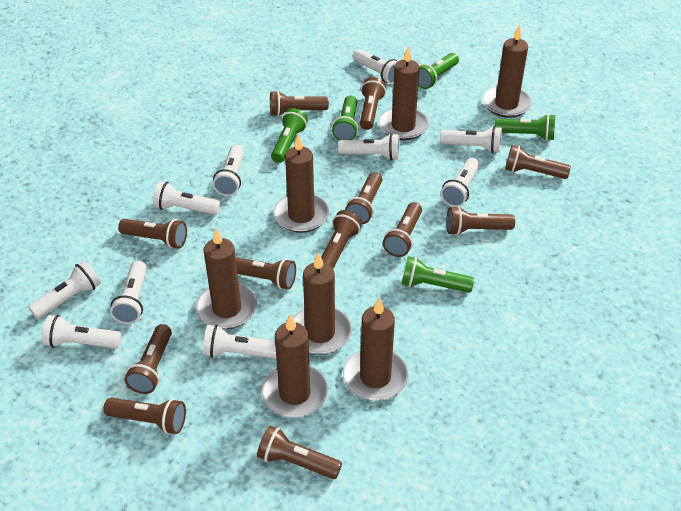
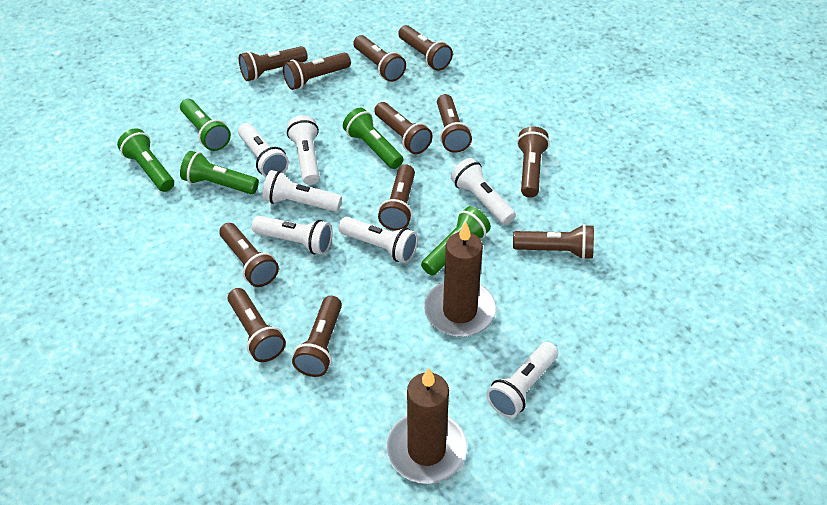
brown candle: [196,228,257,329] [262,314,328,418] [274,135,329,233] [293,253,352,355] [343,298,408,401] [378,46,429,140] [483,25,532,118] = 7 -> [386,368,467,484] [424,222,496,337] = 2
white flashlight: [28,261,101,319] [42,315,122,349] [110,261,147,324] [153,181,221,215] [203,325,276,359] [213,145,244,196] [338,133,400,160] [353,49,398,84] [440,126,502,153] [440,158,480,207] = 10 -> [238,123,289,177] [252,216,333,255] [262,170,342,212] [287,115,320,185] [338,217,418,263] [451,158,516,225] [486,342,558,418] = 7

